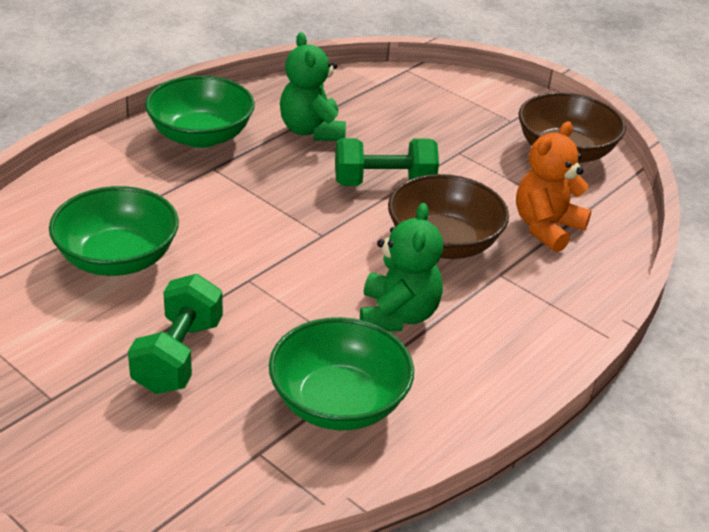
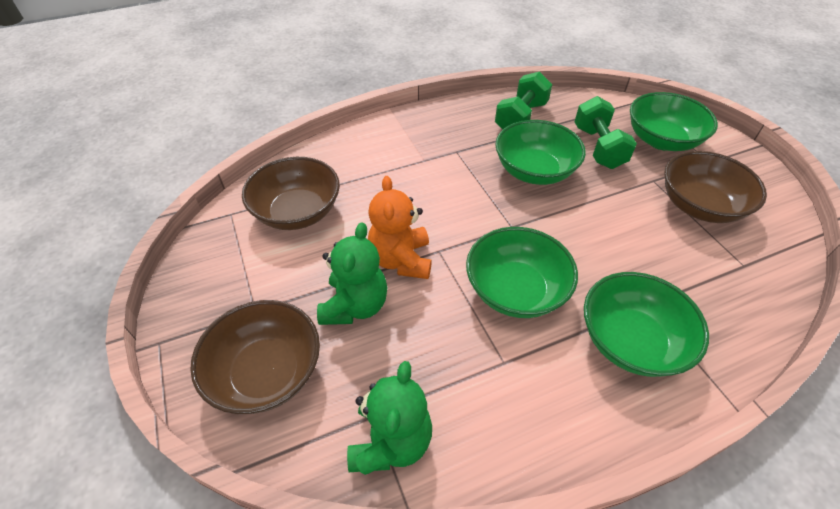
brown bowl: [388,174,509,259] [518,92,626,163] = 2 -> [190,300,320,414] [242,157,340,230] [664,151,767,223] = 3
green bowl: [49,186,179,276] [145,75,255,148] [269,317,414,430] = 3 -> [466,227,578,318] [495,120,586,185] [584,272,709,377] [630,92,718,151] = 4

